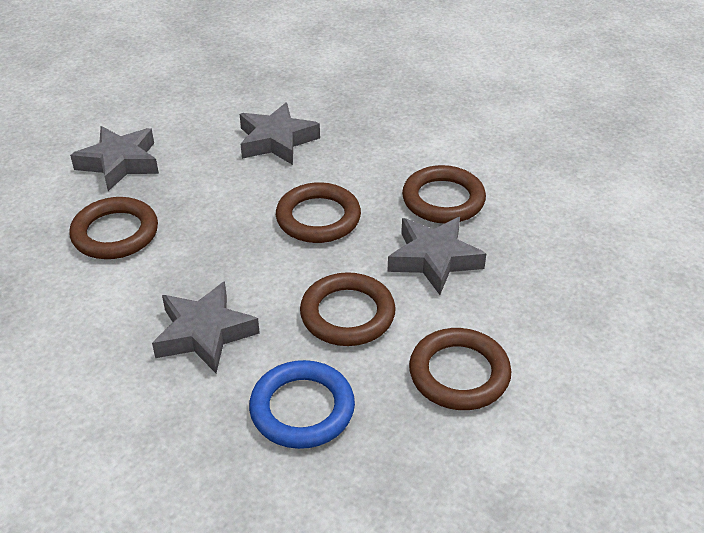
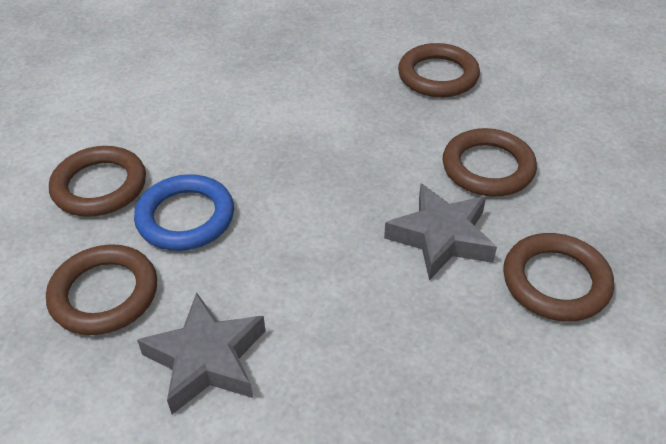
grey star: [70,126,159,191] [152,281,260,373] [240,102,320,165] [387,217,486,295] = 4 -> [137,292,265,414] [384,184,497,280] = 2

